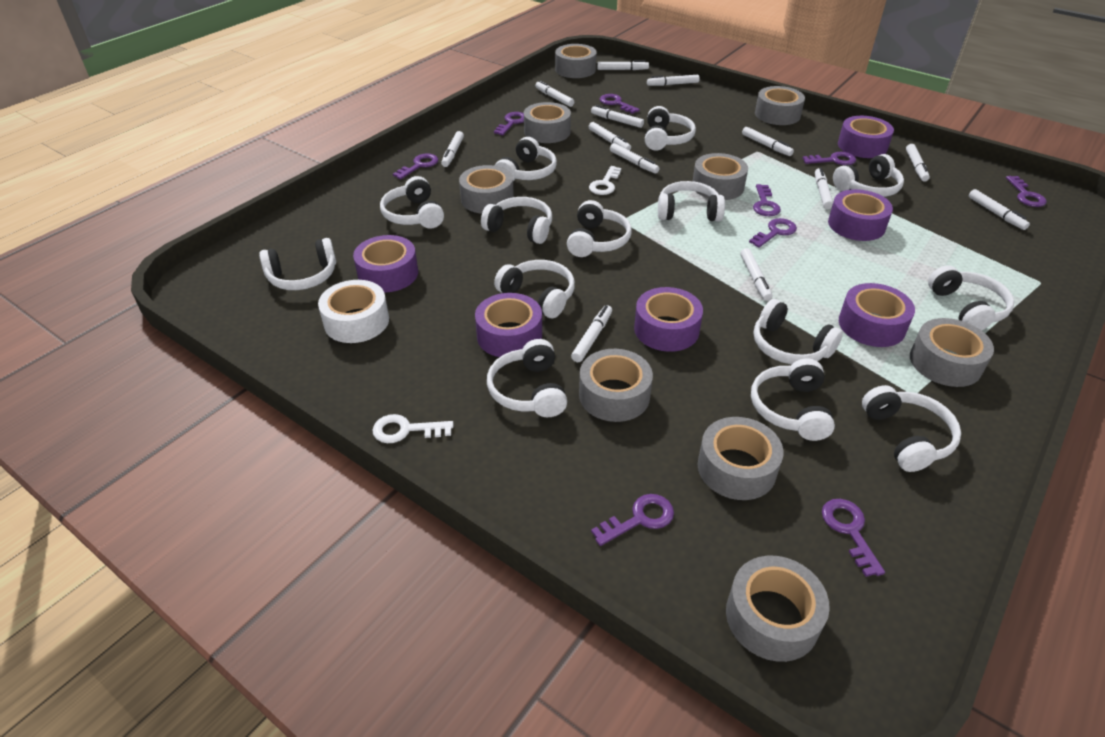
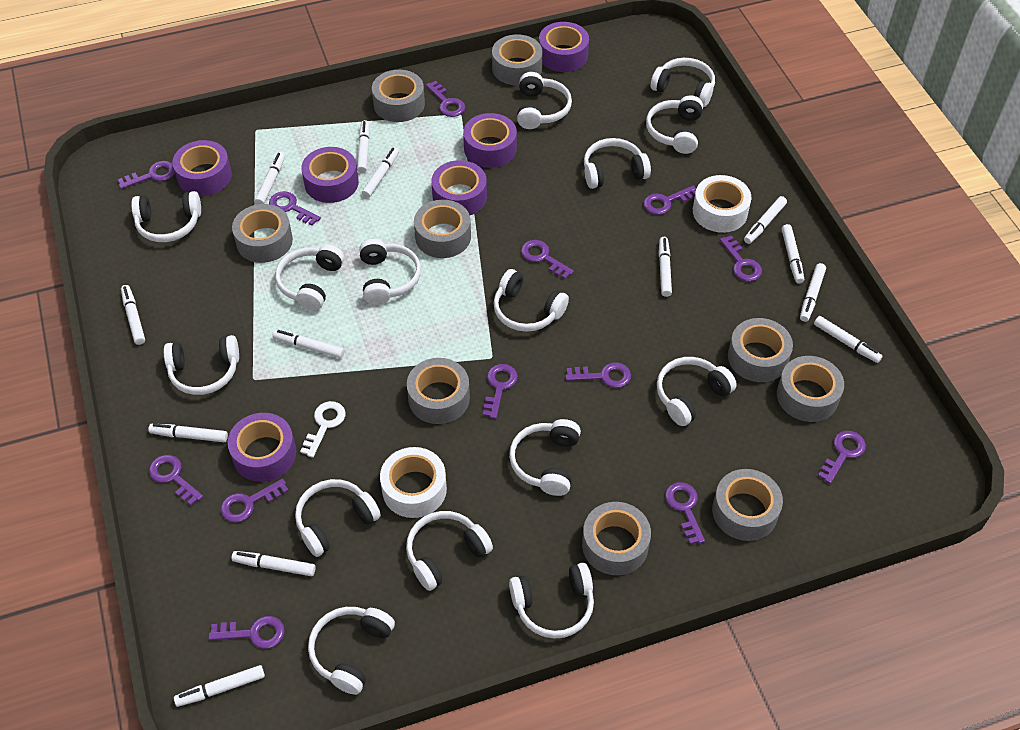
purple key: [393,153,438,179] [494,112,524,135] [591,494,674,546] [600,94,640,114] [749,218,797,248] [753,184,781,216] [803,152,856,165] [822,499,885,577] [1006,176,1047,207] = 9 -> [118,161,175,189] [149,455,203,506] [209,616,285,649] [220,479,289,523] [269,191,321,226] [426,81,465,117] [483,364,518,419] [521,240,574,279] [566,362,631,388] [644,186,696,215] [665,482,705,545] [720,236,762,281] [818,431,866,484] = 13
white headphones: [259,238,336,290] [380,176,444,229] [481,197,552,244] [487,339,567,417] [494,260,575,318] [495,137,557,181] [567,200,632,257] [645,106,696,151] [658,181,725,222] [751,358,835,441] [754,299,843,365] [833,154,904,197] [862,385,961,472] [928,266,1014,331] = 14 -> [131,191,201,242] [164,335,239,395] [275,245,344,310] [295,479,381,557] [308,607,395,695] [359,239,421,305] [406,511,493,591] [494,269,569,332] [509,419,581,496] [509,563,594,639] [517,72,572,129] [584,138,651,189] [646,95,703,154] [651,58,715,107] [657,357,737,426] = 15
white key: [372,414,453,443] [589,166,621,195] = 2 -> [300,401,345,458] = 1
white tape: [318,280,389,343] = 1 -> [380,447,447,518] [693,175,751,233] = 2

